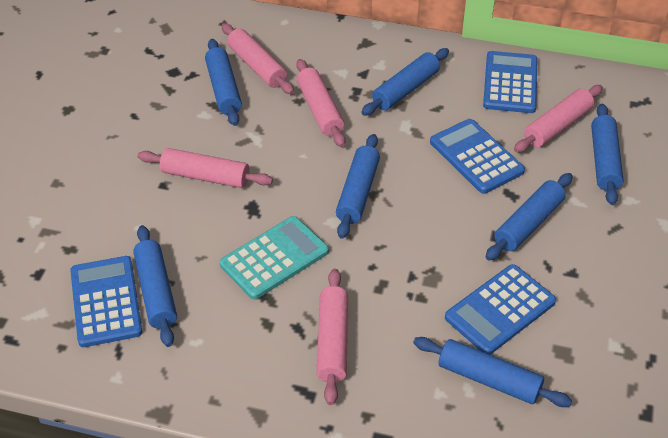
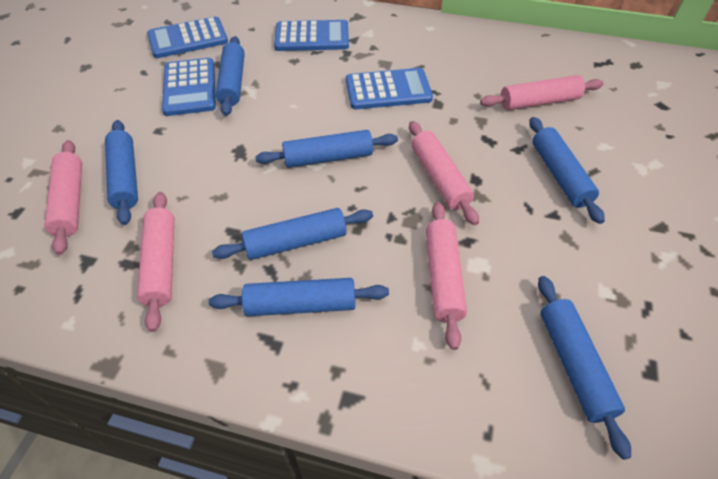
turquoise calculator: [220,216,329,300] = 1 -> none = 0

